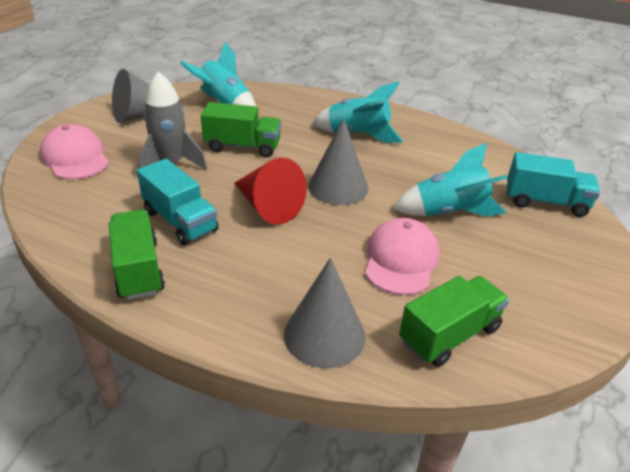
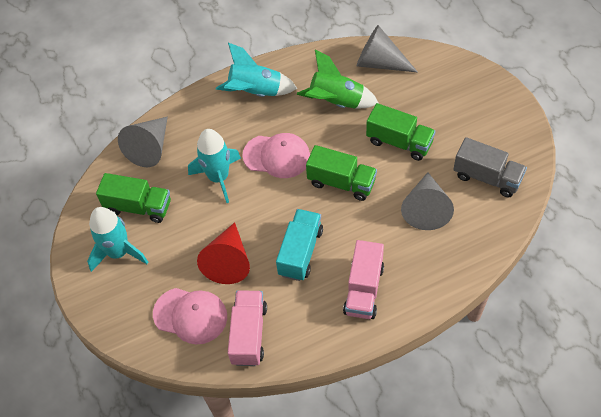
green rocket: none = 0 -> [297,50,379,109] = 1
grey rocket: [138,71,207,170] = 1 -> none = 0
grey truck: none = 0 -> [453,137,527,197] = 1
pink truck: none = 0 -> [228,290,267,366] [343,240,384,319] = 2
turquoise truck: [137,159,219,245] [507,152,600,217] = 2 -> [276,209,323,281] = 1

